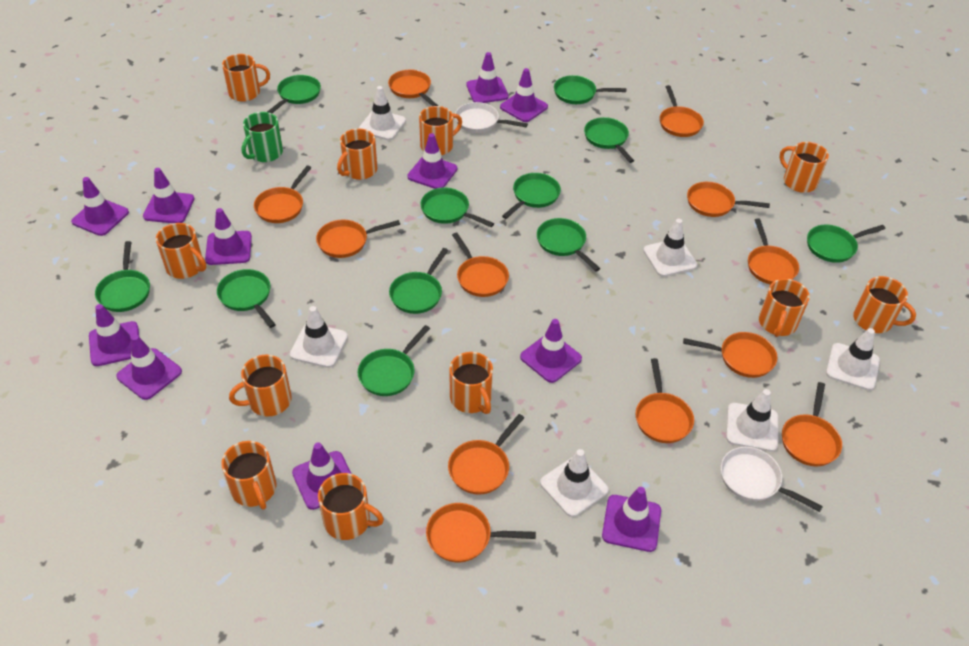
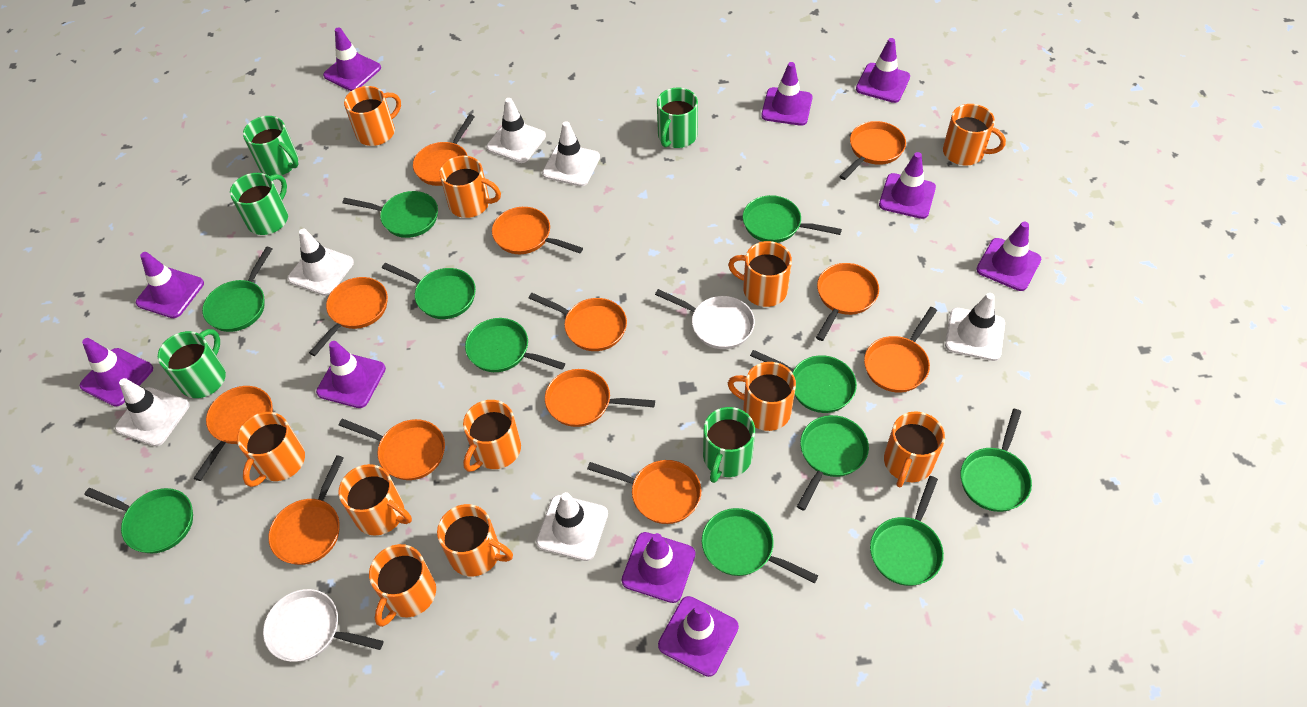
green mug: [242,112,283,162] = 1 -> [158,329,226,398] [230,173,288,235] [243,116,299,176] [657,87,698,148] [703,407,755,483] = 5
purple traffic cone: [71,177,129,236] [89,304,139,366] [116,335,182,400] [143,168,194,223] [205,208,252,265] [292,442,351,510] [407,133,457,189] [466,52,509,103] [500,68,548,122] [520,319,582,383] [602,487,661,552] = 11 -> [79,338,153,407] [136,252,204,318] [316,341,386,408] [323,27,381,91] [622,532,695,603] [658,596,739,677] [761,62,813,126] [856,38,910,103] [879,152,936,219] [976,221,1041,291] = 10

